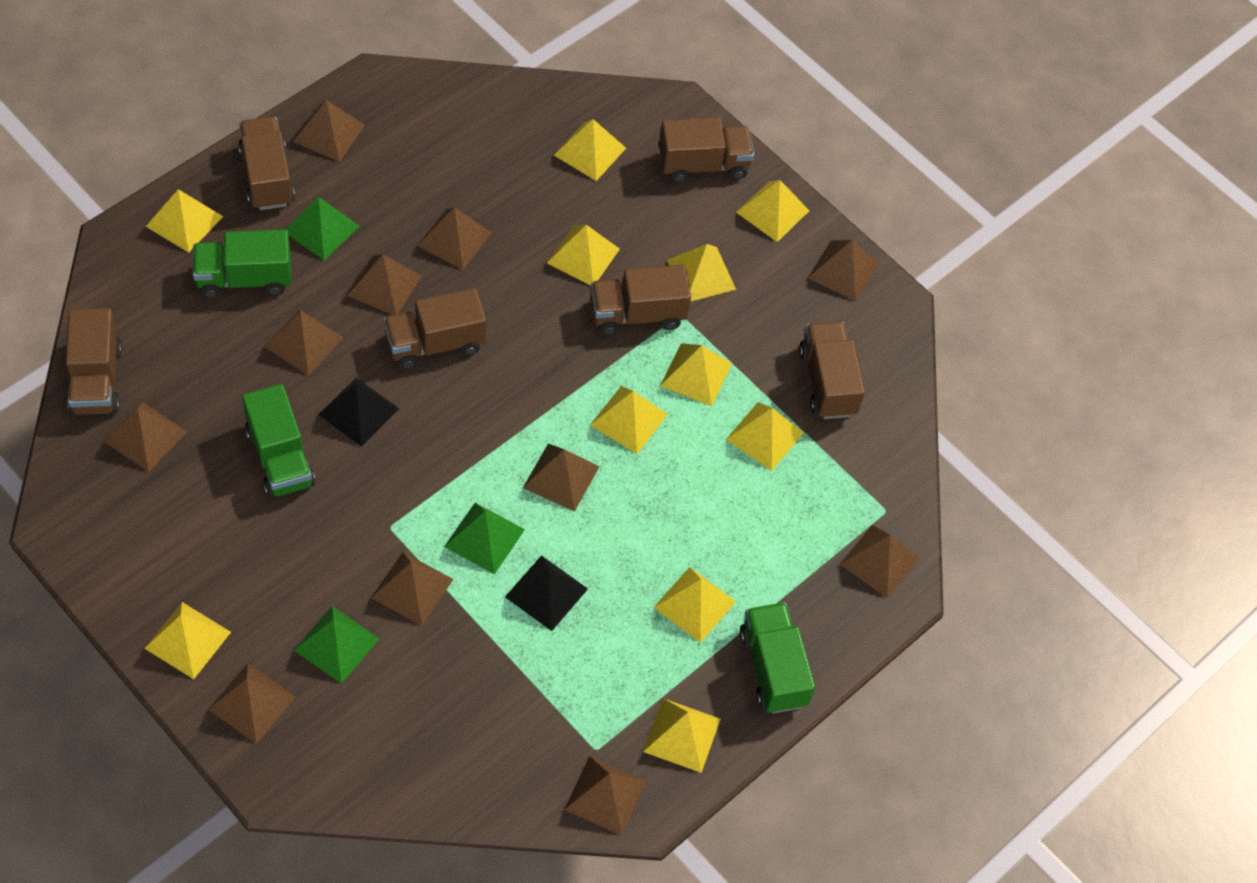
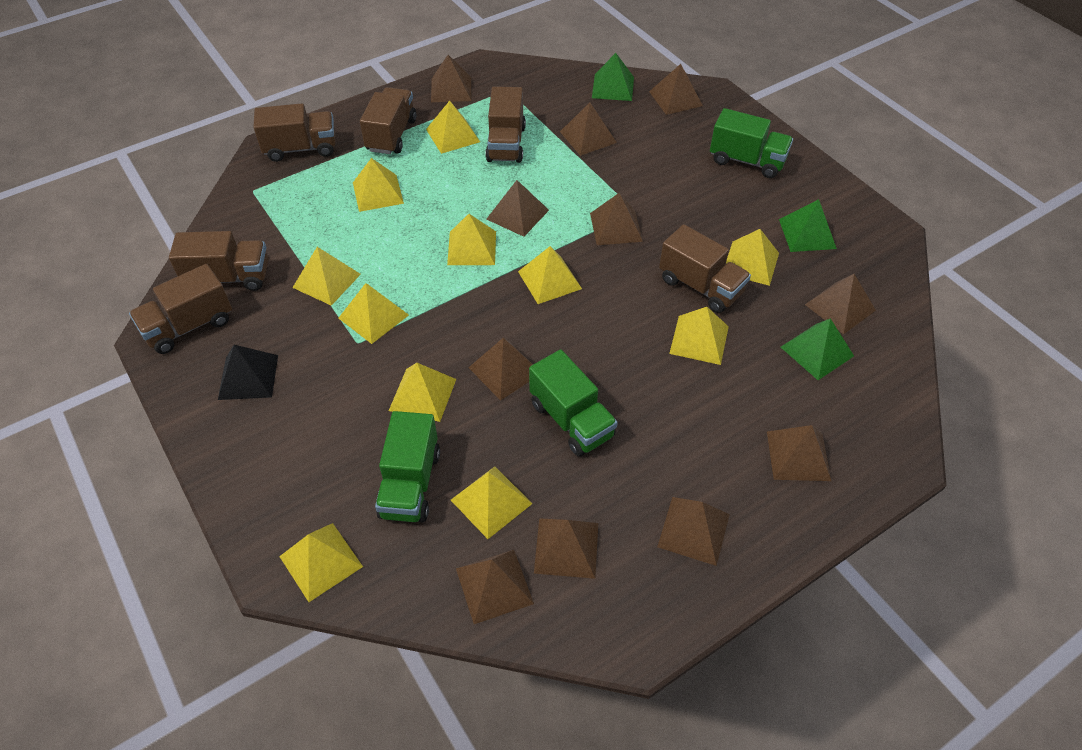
black pyramid: [319,378,399,447] [505,555,588,631] = 2 -> [218,345,278,400] = 1

